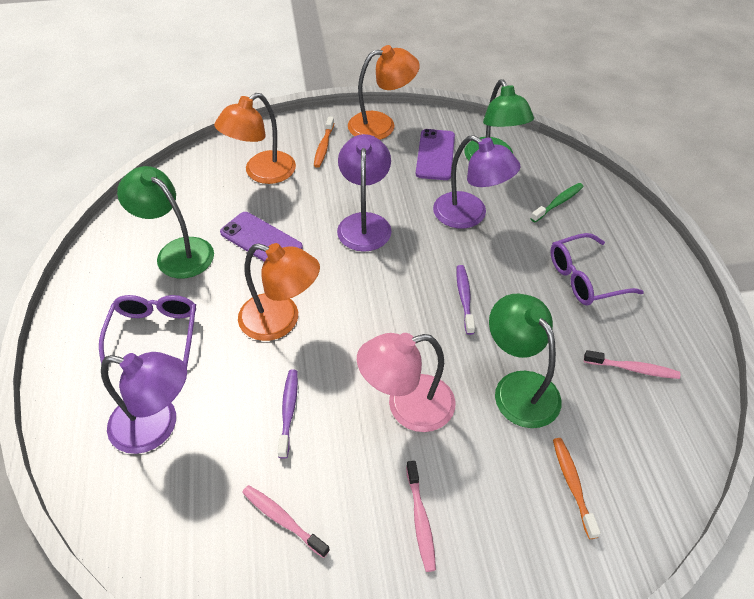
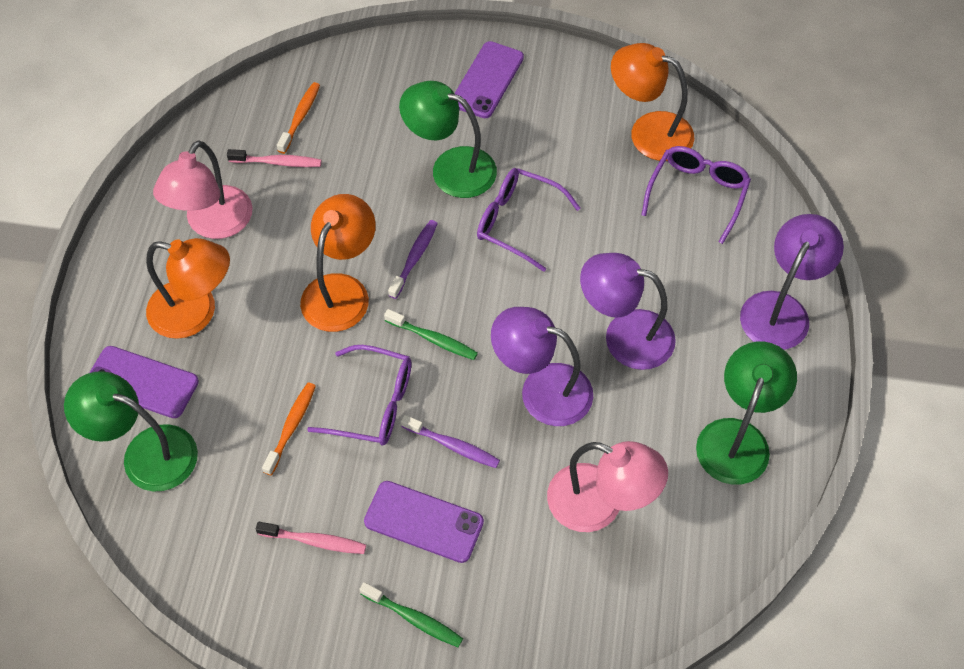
green toothbrush: [530,183,584,222] = 1 -> [359,582,463,647] [384,309,478,360] = 2
pink lamp: [357,333,456,432] = 1 -> [153,140,253,239] [547,441,668,532] = 2
pink toothbrush: [242,485,330,558] [406,461,436,572] [584,350,680,379] = 3 -> [227,149,322,167] [256,522,366,554] = 2
purple glasses: [99,295,196,367] [550,233,644,306] = 2 -> [307,345,411,445] [477,168,580,272] [641,146,751,244] = 3
purple phone: [220,212,303,262] [416,129,455,180] = 2 -> [89,346,199,418] [364,481,484,563] [455,41,524,118] = 3

